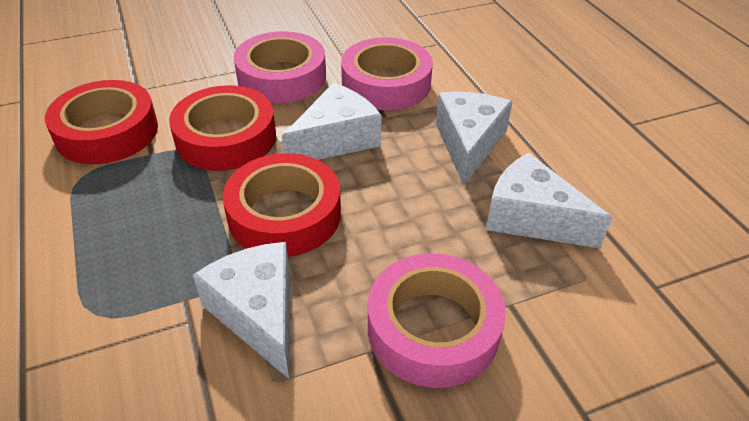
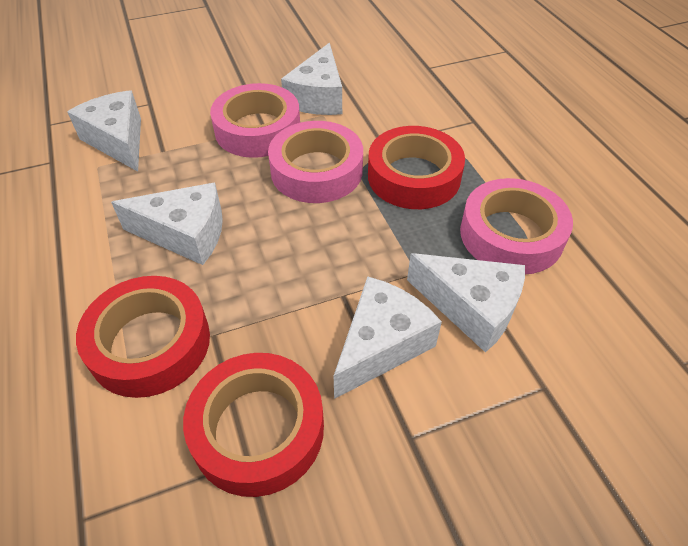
white cheese: [193,242,290,379] [282,83,382,160] [436,92,513,185] [486,153,612,248] = 4 -> [67,90,141,172] [111,183,223,265] [281,43,342,115] [334,276,442,399] [407,253,525,353] = 5

